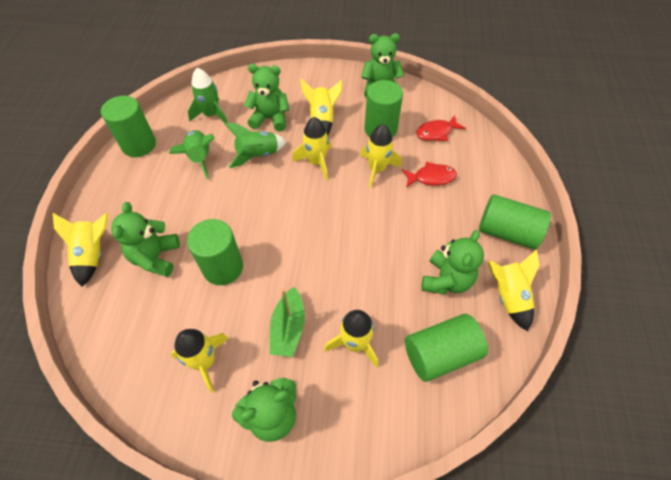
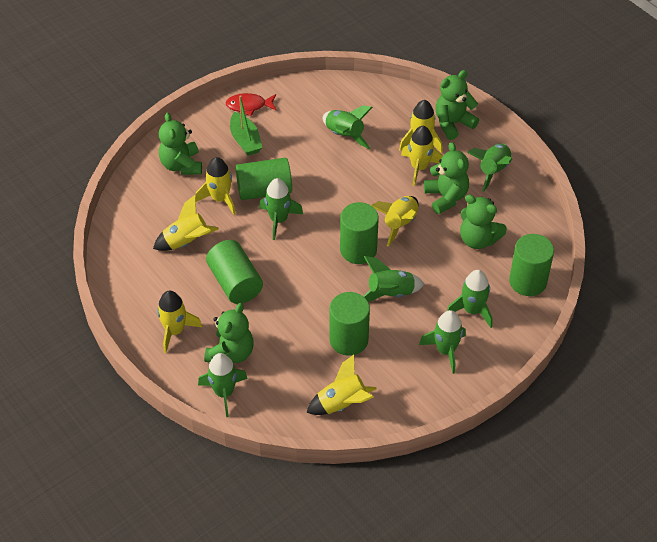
green rocket: [169,130,215,180] [188,68,228,123] [224,123,286,168] = 3 -> [198,353,248,417] [259,178,303,240] [323,105,373,149] [363,256,424,302] [419,310,466,374] [447,270,492,328] [467,143,512,192] = 7
red fish: [402,161,457,188] [416,115,466,141] = 2 -> [226,93,277,116] = 1

